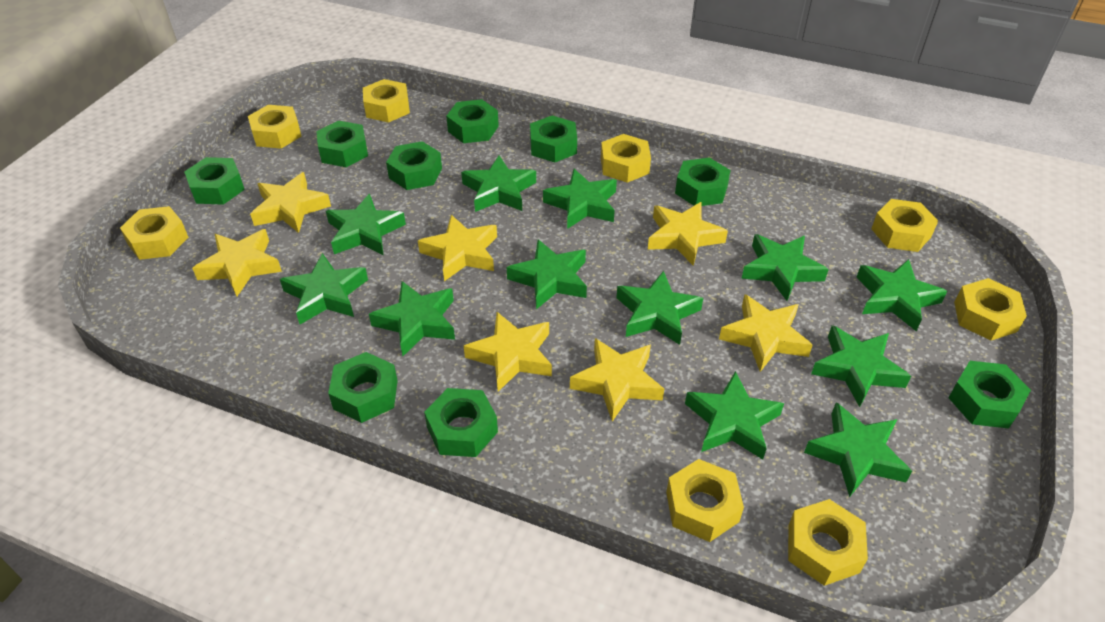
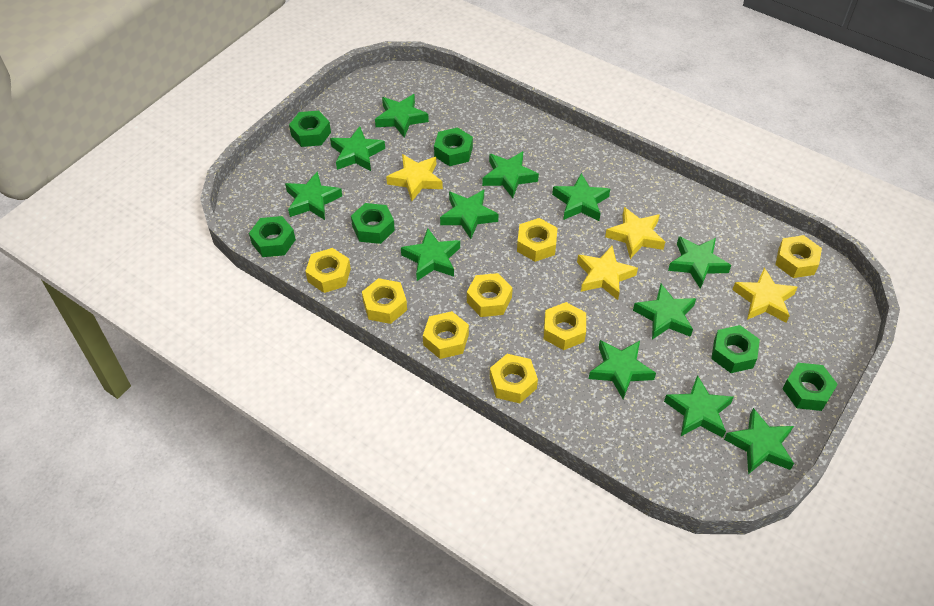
green nut: [184,157,245,205] [316,121,368,167] [328,352,398,423] [386,141,442,190] [424,388,498,457] [446,99,499,143] [530,116,577,162] [675,158,731,206] [949,361,1031,429] = 9 -> [249,216,296,257] [289,111,331,147] [351,203,395,244] [434,127,473,166] [711,325,760,373] [783,363,838,411] = 6
yellow star: [192,229,282,296] [250,172,331,233] [418,215,497,281] [464,312,552,392] [570,338,664,422] [648,202,728,266] [719,294,813,372] = 7 -> [386,154,443,201] [577,246,638,300] [605,207,665,259] [732,267,798,322] = 4

